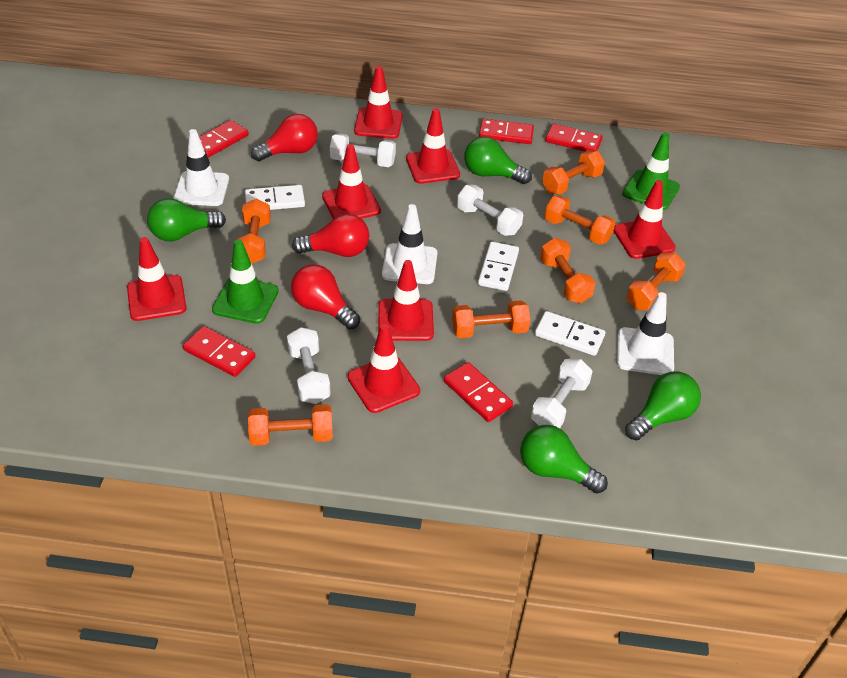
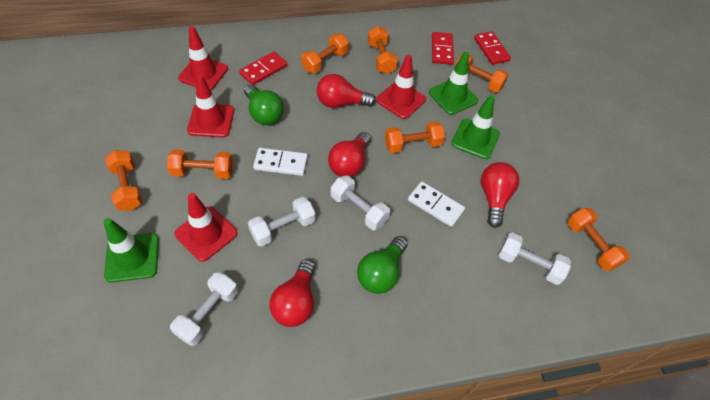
green light bulb: [147,198,226,241] [464,136,532,184] [520,425,608,494] [625,371,701,440] = 4 -> [244,84,284,125] [357,236,408,294] = 2
green traffic cone: [212,239,278,324] [622,132,680,210] = 2 -> [103,218,159,283] [429,52,478,115] [451,95,500,159] = 3
red domino: [183,326,255,377] [199,120,249,158] [444,362,513,422] [479,119,534,144] [545,123,603,152] = 5 -> [239,52,287,85] [432,32,454,65] [474,31,511,65] = 3
red light bulb: [251,114,318,162] [291,264,360,329] [292,214,369,257] = 3 -> [270,259,315,327] [317,74,376,108] [328,132,371,177] [481,162,519,228] = 4
red traffic cone: [127,237,186,321] [322,144,381,219] [347,324,420,413] [354,66,403,139] [378,260,434,341] [406,108,460,184] [614,180,676,259] = 7 -> [175,193,238,262] [178,26,228,90] [187,75,234,138] [376,55,426,119] = 4
white domino: [245,185,305,210] [478,242,519,291] [535,311,605,356] = 3 -> [253,148,308,176] [408,182,465,227] = 2
white traffic cone: [174,129,229,206] [382,204,437,284] [617,292,674,375] = 3 -> none = 0

